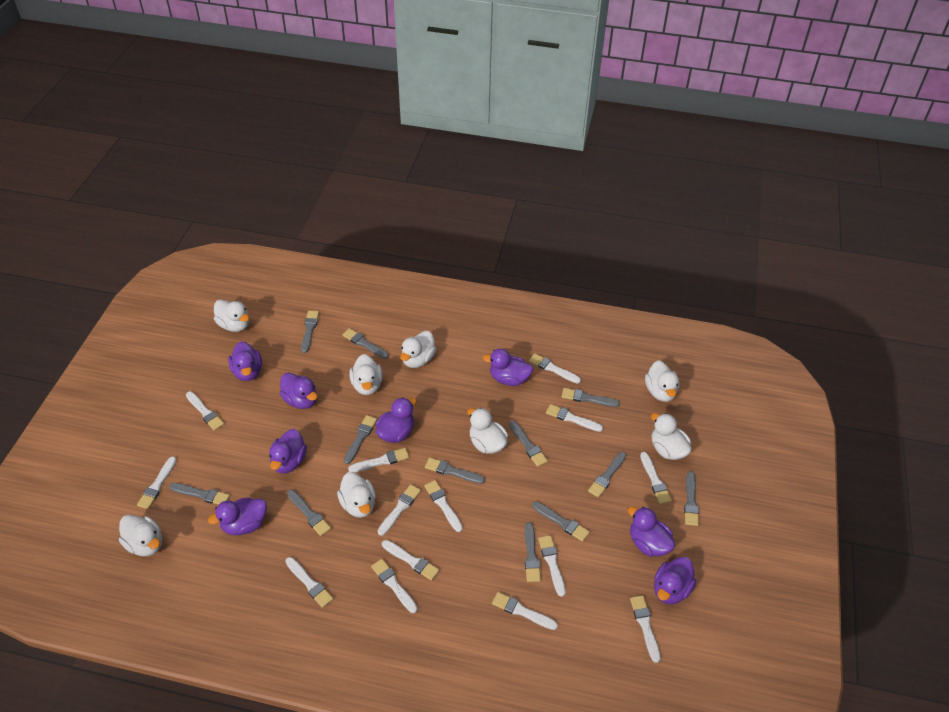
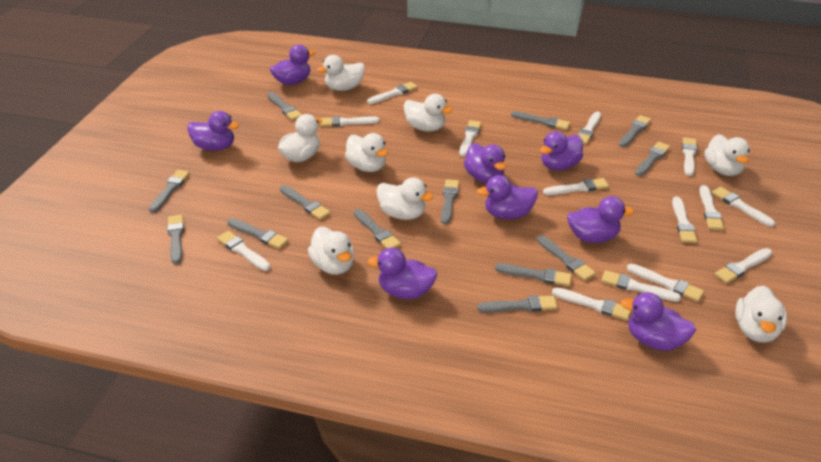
grey brush: [169,483,230,505] [287,490,331,536] [301,311,319,353] [342,328,389,359] [344,415,377,464] [425,457,485,484] [509,420,548,467] [525,522,541,582] [532,501,590,542] [562,388,620,407] [588,451,626,498] [684,471,699,526] = 12 -> [149,170,190,213] [167,215,184,264] [227,218,288,249] [267,92,302,120] [280,185,330,220] [354,209,401,249] [441,179,459,224] [477,295,558,312] [495,263,572,286] [511,111,570,130] [537,235,596,281] [619,115,651,147] [635,142,670,176] = 13

